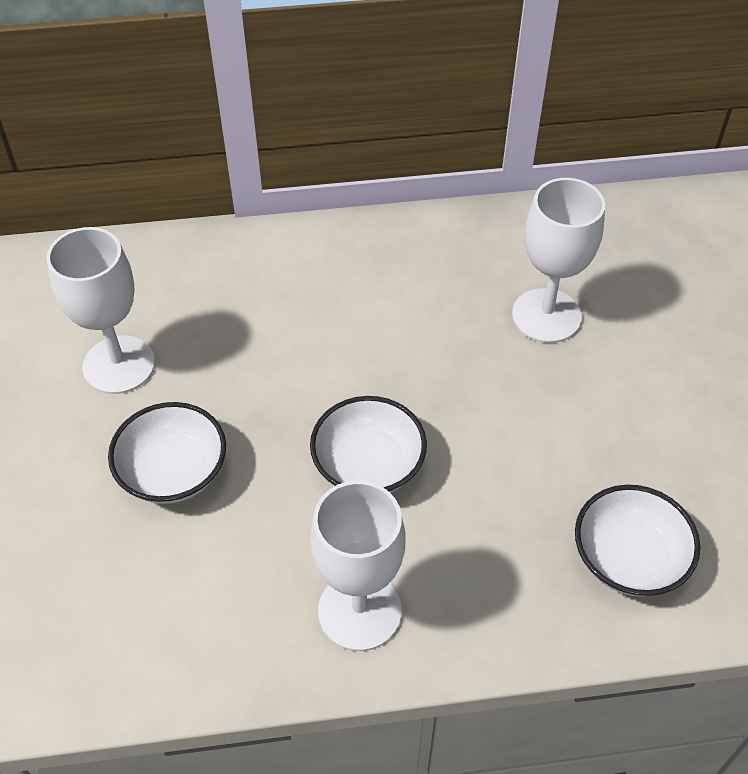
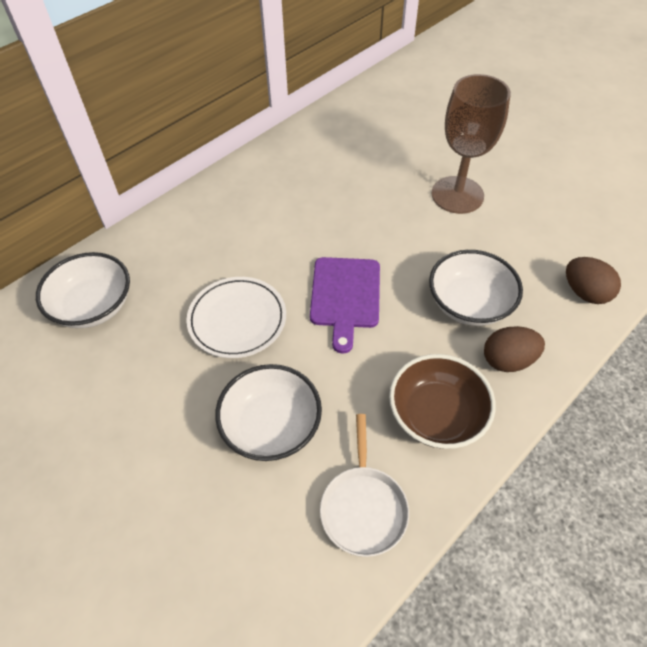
brown bowl: none = 0 -> [389,354,496,449] = 1
brown egg: none = 0 -> [484,326,545,372] [566,257,621,304] = 2
brown goblet: none = 0 -> [431,74,511,214] = 1
purple cutting board: none = 0 -> [310,257,380,354] = 1
white goblet: [46,227,155,394] [310,480,406,651] [512,178,605,343] = 3 -> none = 0
white pan: none = 0 -> [320,414,409,557] = 1
white plate: none = 0 -> [186,277,286,358] = 1

